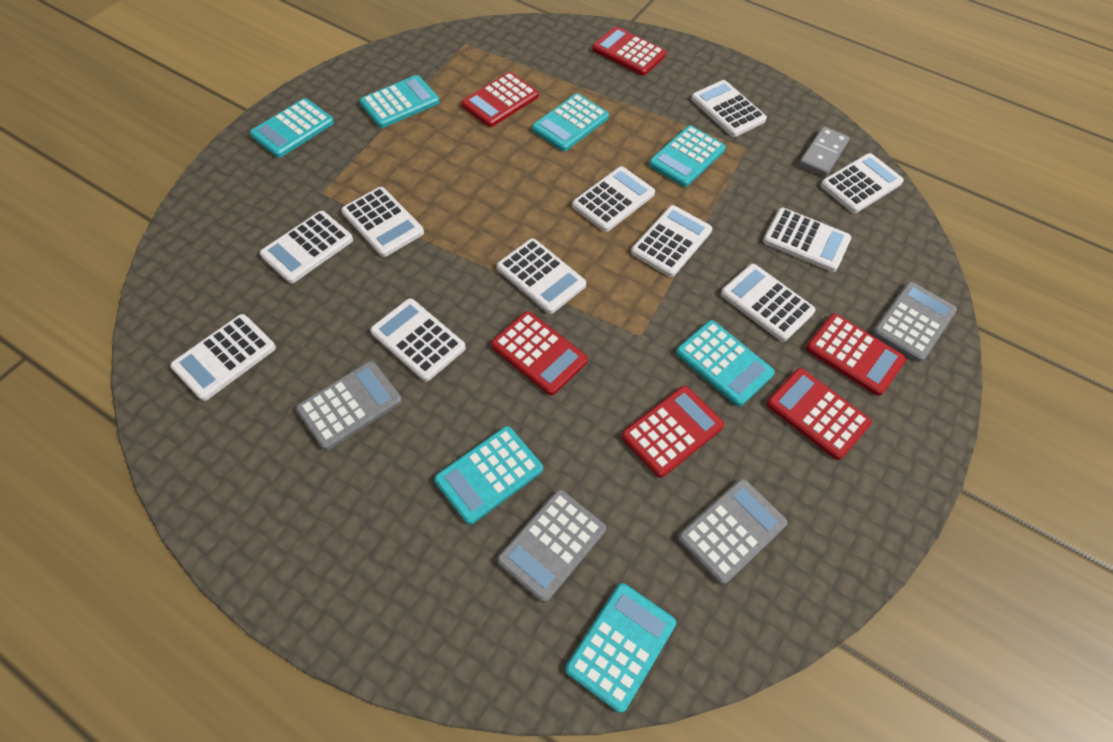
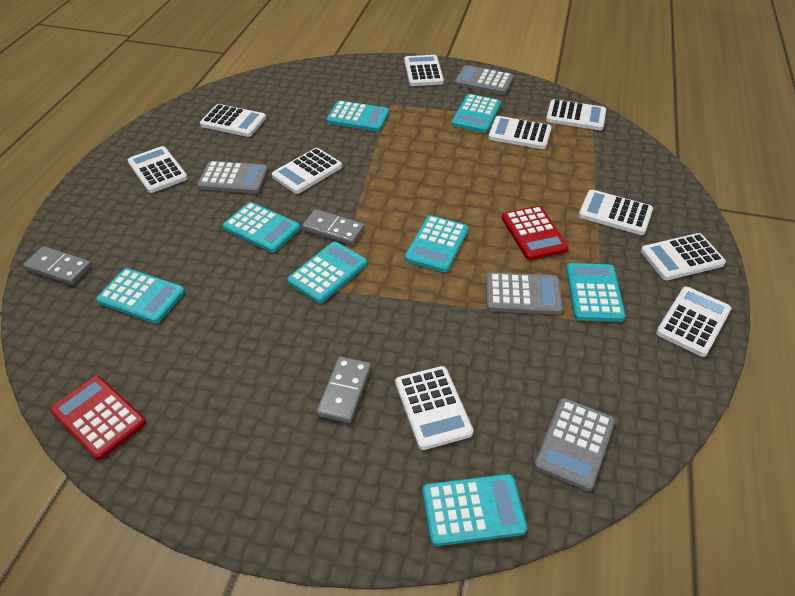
grey domino: [799,127,850,177] = 1 -> [23,246,92,285] [302,209,365,245] [317,356,371,423] = 3
red calculator: [461,72,539,127] [491,311,588,395] [592,26,666,76] [621,386,724,478] [767,368,871,460] [806,313,906,396] = 6 -> [50,376,146,460] [502,206,569,260] = 2
turquoise calculator: [250,98,334,158] [359,75,439,128] [434,426,543,525] [532,93,609,151] [565,583,676,713] [649,126,726,187] [676,320,775,406] = 7 -> [96,268,185,324] [223,202,300,253] [287,242,367,303] [326,100,389,132] [405,215,469,272] [423,474,527,546] [452,94,501,133] [566,263,626,322] = 8
white calculator: [170,314,276,401] [260,211,353,283] [341,187,424,257] [370,298,466,381] [497,238,586,314] [572,166,655,232] [631,205,712,277] [691,80,767,137] [721,264,816,342] [763,208,851,272] [820,153,904,213] = 11 -> [128,146,188,193] [200,104,266,137] [272,148,342,194] [395,366,473,450] [404,55,444,86] [488,116,551,149] [546,99,606,130] [579,190,653,235] [641,233,726,280] [656,287,731,357] = 10

